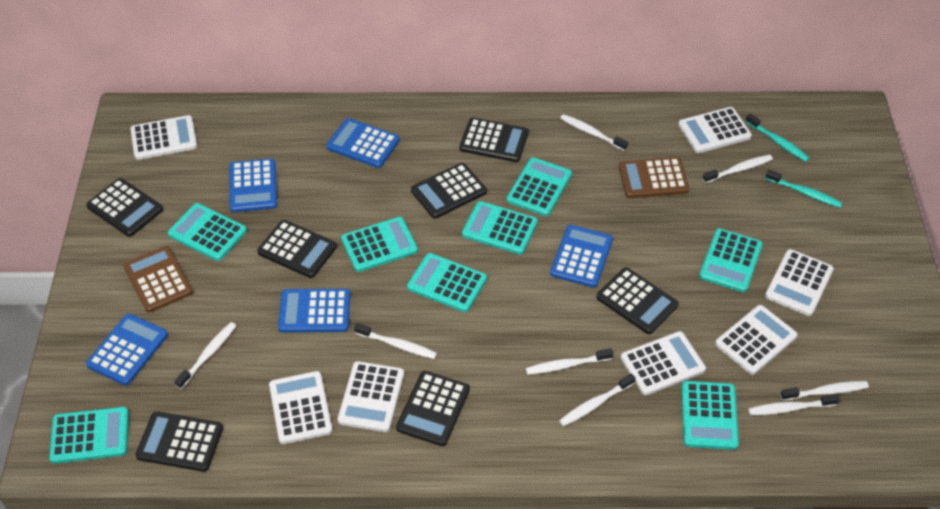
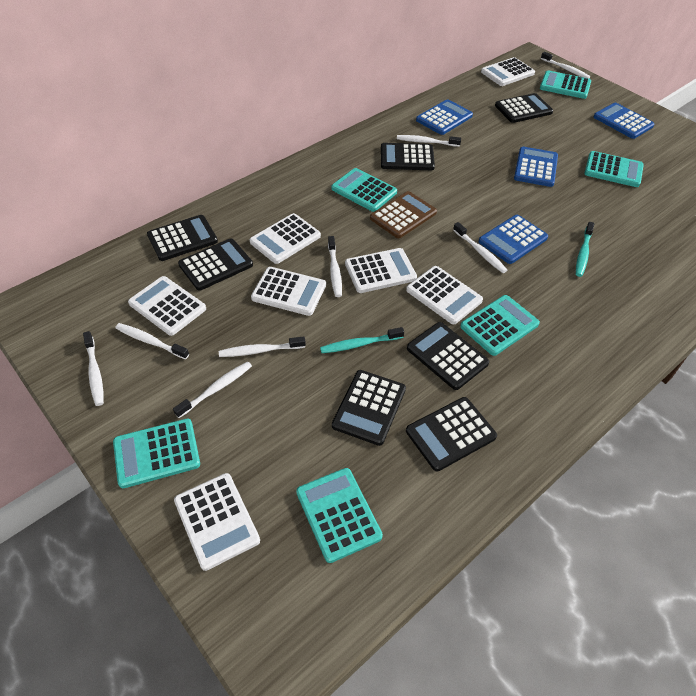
blue calculator: [86,314,168,386] [229,158,277,212] [278,289,350,333] [326,118,400,168] [550,225,613,288] = 5 -> [416,99,473,135] [479,215,548,264] [514,147,558,187] [594,103,654,139] = 4
brown calculator: [123,246,193,313] [619,157,689,198] = 2 -> [370,191,437,238] = 1
turquoise calculator: [49,407,129,464] [168,203,247,261] [341,217,418,272] [407,253,487,312] [462,201,538,255] [507,157,572,216] [682,381,739,450] [699,228,763,292] = 8 -> [113,419,200,488] [296,468,383,563] [331,168,397,212] [460,295,540,356] [540,70,591,99] [584,151,644,187] = 6

